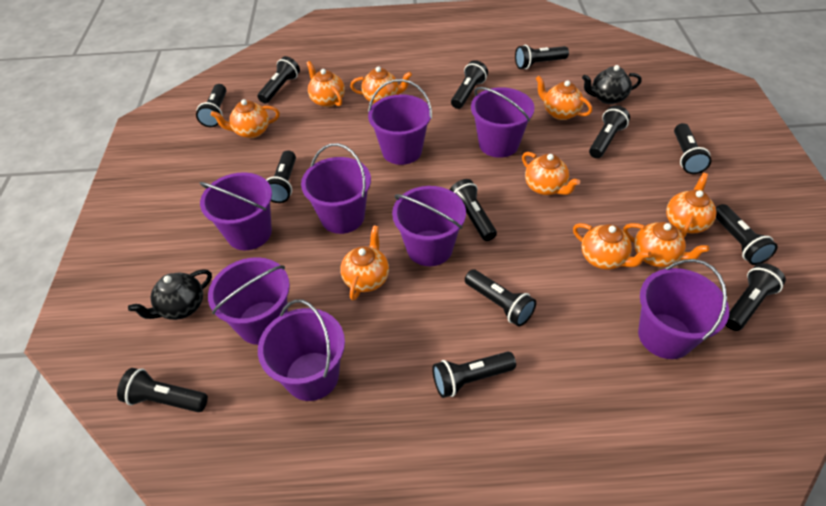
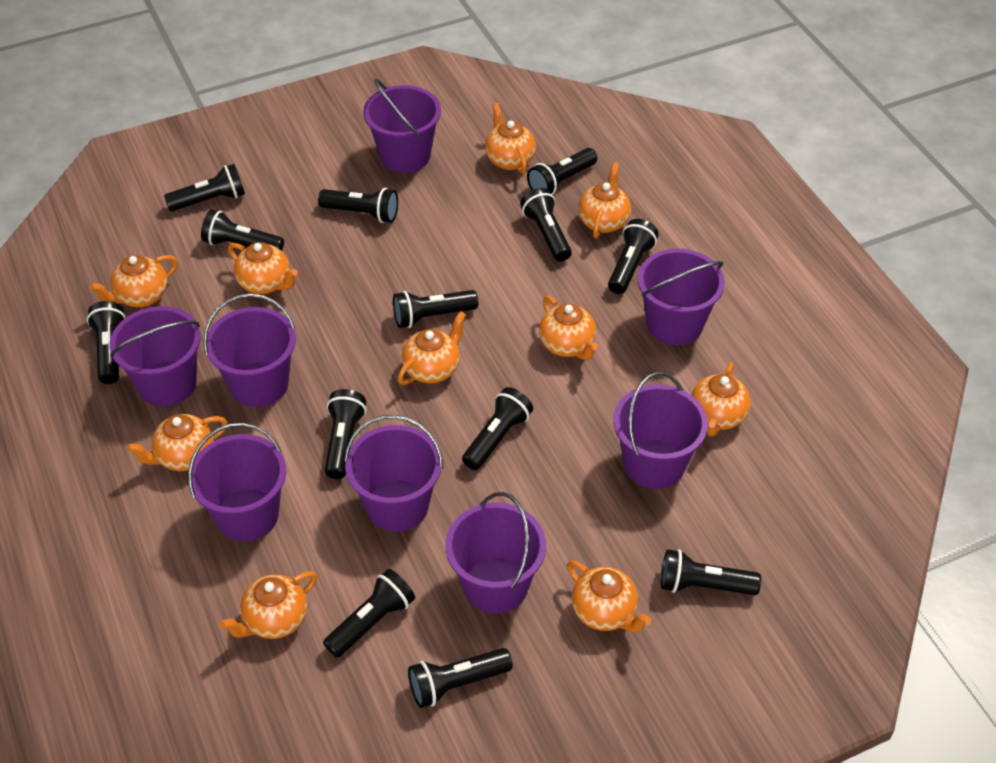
black teapot: [128,269,212,320] [582,65,642,104] = 2 -> none = 0
orange teapot: [211,99,280,138] [307,61,345,107] [340,225,389,300] [350,66,412,103] [522,152,580,195] [536,76,592,120] [573,223,651,270] [623,222,709,267] [666,173,717,237] = 9 -> [89,255,178,307] [126,414,228,471] [220,571,317,639] [228,242,298,294] [398,311,466,385] [485,103,536,174] [539,295,598,360] [567,560,651,632] [578,162,631,238] [692,362,751,436] = 10

